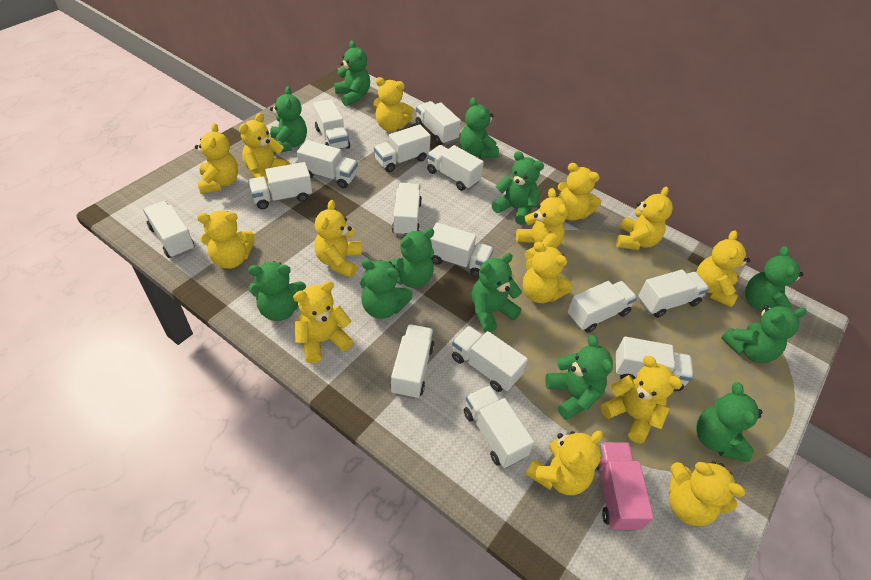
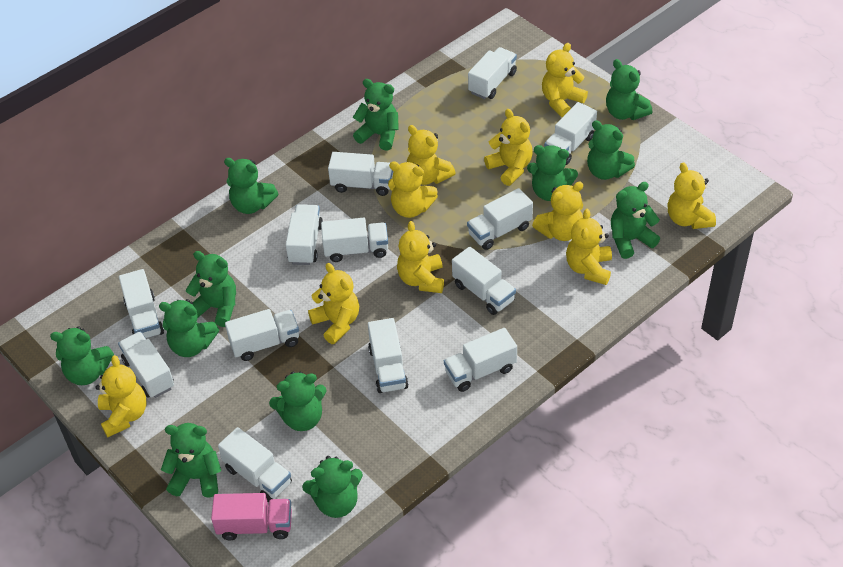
white truck: [143,201,195,258] [248,162,312,209] [297,140,358,189] [313,99,350,149] [374,125,431,173] [390,324,434,399] [392,183,422,236] [416,101,461,145] [427,145,484,191] [430,222,494,278] [452,326,528,392] [464,385,534,468] [567,281,637,333] [615,336,693,391] [638,269,709,318] = 15 -> [118,332,174,398] [119,269,164,338] [218,427,292,502] [225,309,299,361] [286,204,323,265] [321,218,388,262] [328,152,393,196] [368,318,409,393] [444,328,517,392] [452,247,516,315] [467,188,533,250] [468,47,517,99] [544,102,597,165] = 13
yellow teddy bear: [195,123,238,194] [197,211,255,269] [239,113,290,185] [293,281,353,363] [314,200,361,278] [373,77,413,131] [516,188,568,261] [523,242,573,303] [525,431,603,495] [558,163,601,221] [601,356,682,444] [616,187,673,250] [669,461,745,526] [696,230,750,307] = 14 -> [95,355,146,437] [308,263,359,344] [388,161,438,218] [397,221,444,293] [407,125,456,185] [484,109,533,186] [532,182,583,241] [542,43,588,117] [566,209,612,285] [668,162,716,229] = 10

